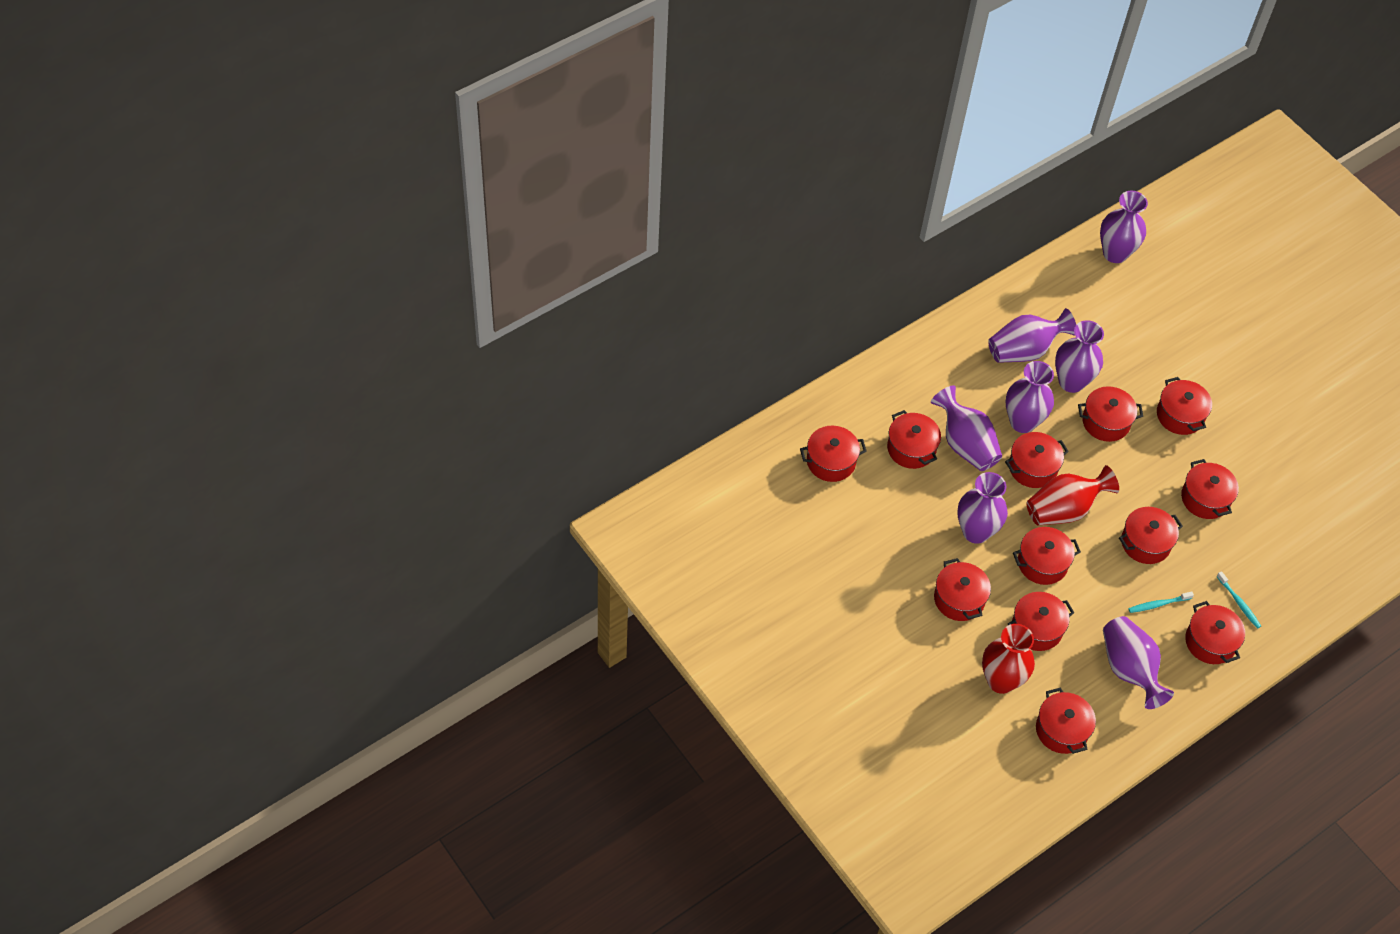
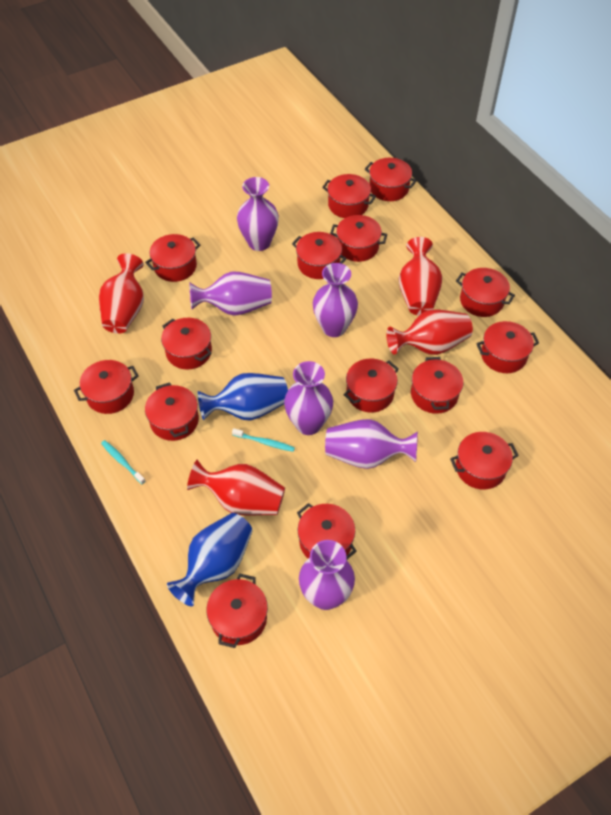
blue vase: none = 0 -> [167,513,253,606] [198,373,288,421] = 2
purple vase: [931,385,1002,471] [957,472,1008,544] [988,308,1076,363] [1006,361,1054,433] [1055,320,1104,393] [1100,191,1148,263] [1103,616,1174,709] = 7 -> [190,271,272,316] [237,177,279,251] [284,361,333,435] [299,540,355,610] [313,263,358,337] [325,419,418,469] = 6
red pot: [800,426,867,482] [887,410,941,469] [934,558,991,621] [1005,432,1069,488] [1008,592,1074,651] [1013,527,1081,585] [1036,687,1096,754] [1078,386,1143,442] [1119,507,1183,564] [1157,377,1212,435] [1181,459,1239,519] [1185,601,1245,664] = 12 -> [74,360,139,414] [145,234,200,282] [145,382,199,441] [161,318,212,370] [207,574,268,648] [292,232,347,279] [297,503,357,560] [322,174,376,218] [330,215,387,262] [344,359,399,413] [365,158,417,201] [411,357,463,414] [450,432,519,490] [456,268,515,317] [476,321,539,373] = 15
red vase: [982,624,1035,694] [1027,465,1119,525] = 2 -> [99,253,144,334] [187,460,285,516] [386,309,473,355] [399,237,442,316] = 4

